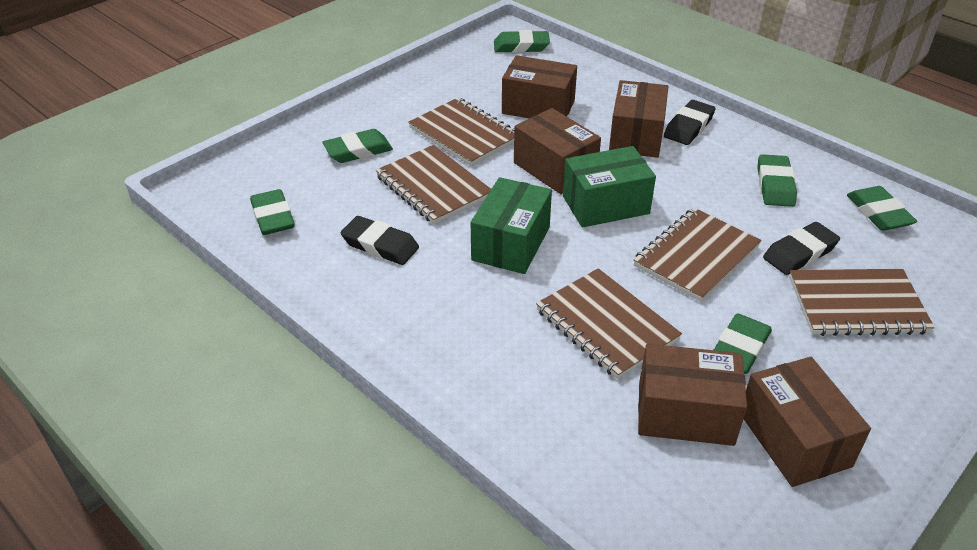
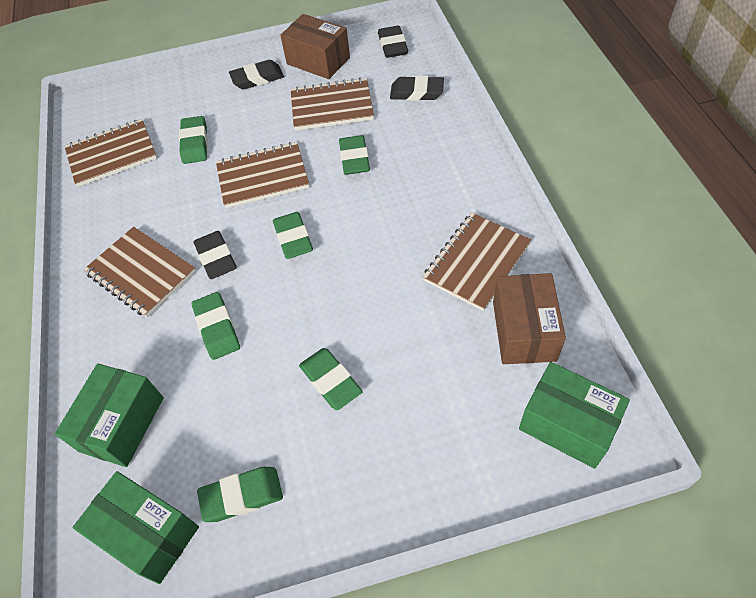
black eraser: [340,216,419,265] [664,100,716,145] [763,222,840,275] = 3 -> [193,231,237,279] [229,60,284,89] [378,26,408,58] [390,76,444,101] = 4
brown box: [502,55,577,119] [514,108,601,194] [609,80,669,158] [638,344,747,446] [744,357,871,487] = 5 -> [280,14,350,79] [493,273,566,364] = 2
green box: [471,177,552,274] [563,146,656,227] = 2 -> [55,363,164,467] [73,471,199,584] [519,362,630,469] = 3

